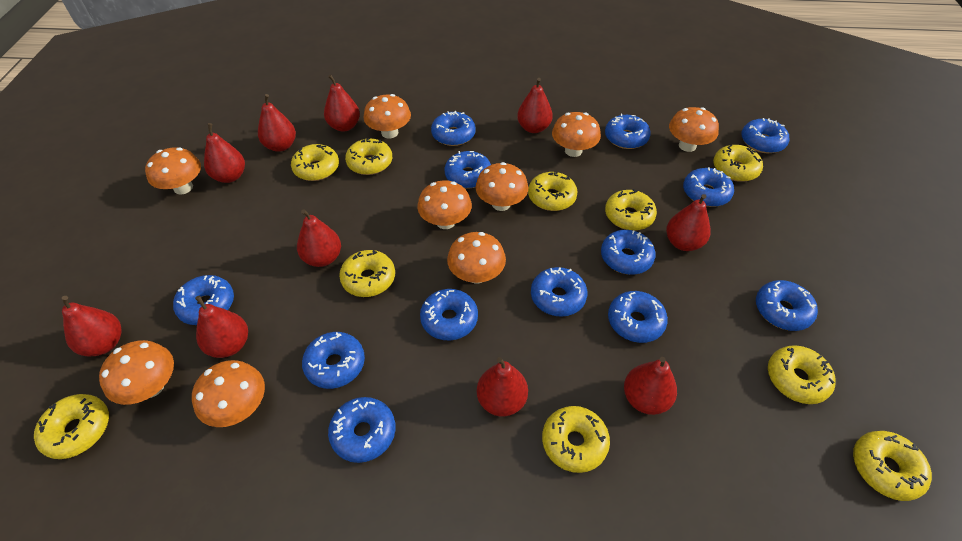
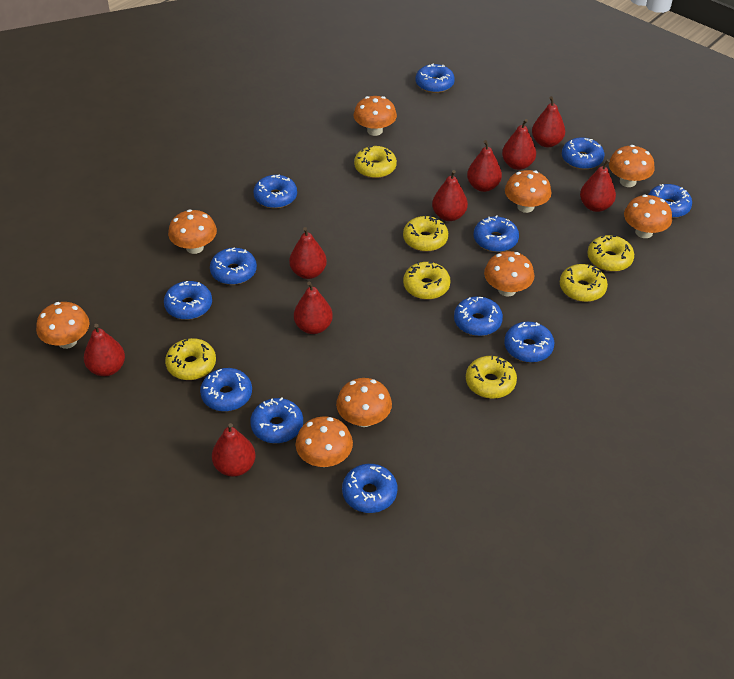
blue donut: [173,275,234,325] [302,332,365,389] [328,397,396,463] [420,289,478,340] [431,111,476,146] [445,151,491,188] [531,267,587,317] [601,230,656,275] [605,114,651,149] [608,291,668,343] [683,167,734,207] [741,118,789,153] [756,280,818,331] = 13 -> [164,281,212,320] [200,368,252,411] [210,247,257,285] [250,397,303,443] [253,174,297,209] [342,464,397,513] [416,64,455,93] [454,296,503,336] [474,215,519,252] [504,322,554,363] [562,137,604,170] [648,184,692,218] = 12
red pear: [62,296,122,356] [195,295,248,358] [204,123,245,183] [258,94,296,152] [297,209,341,267] [324,74,360,132] [477,357,528,417] [517,78,553,133] [624,357,677,415] [666,194,710,251] = 10 -> [84,324,125,376] [212,423,256,477] [289,227,327,279] [294,282,333,334] [432,170,468,221] [467,140,502,192] [502,119,536,170] [532,96,565,147] [580,159,616,212] = 9
yellow donut: [34,394,109,459] [291,144,339,181] [339,250,395,297] [345,138,392,175] [528,172,578,211] [542,406,610,473] [605,189,657,231] [713,145,763,182] [768,345,836,404] [853,431,932,501] = 10 -> [165,338,216,380] [354,146,397,178] [403,215,448,252] [403,262,450,300] [466,356,517,399] [560,264,608,302] [587,235,634,272] = 7

